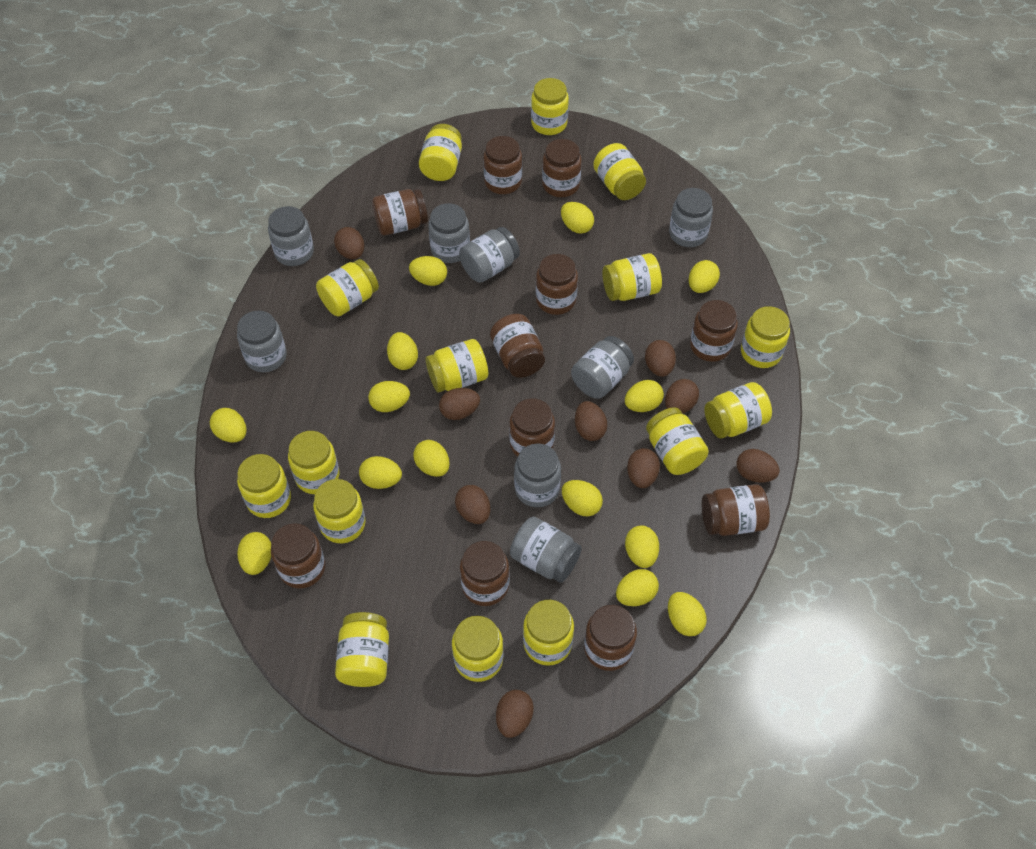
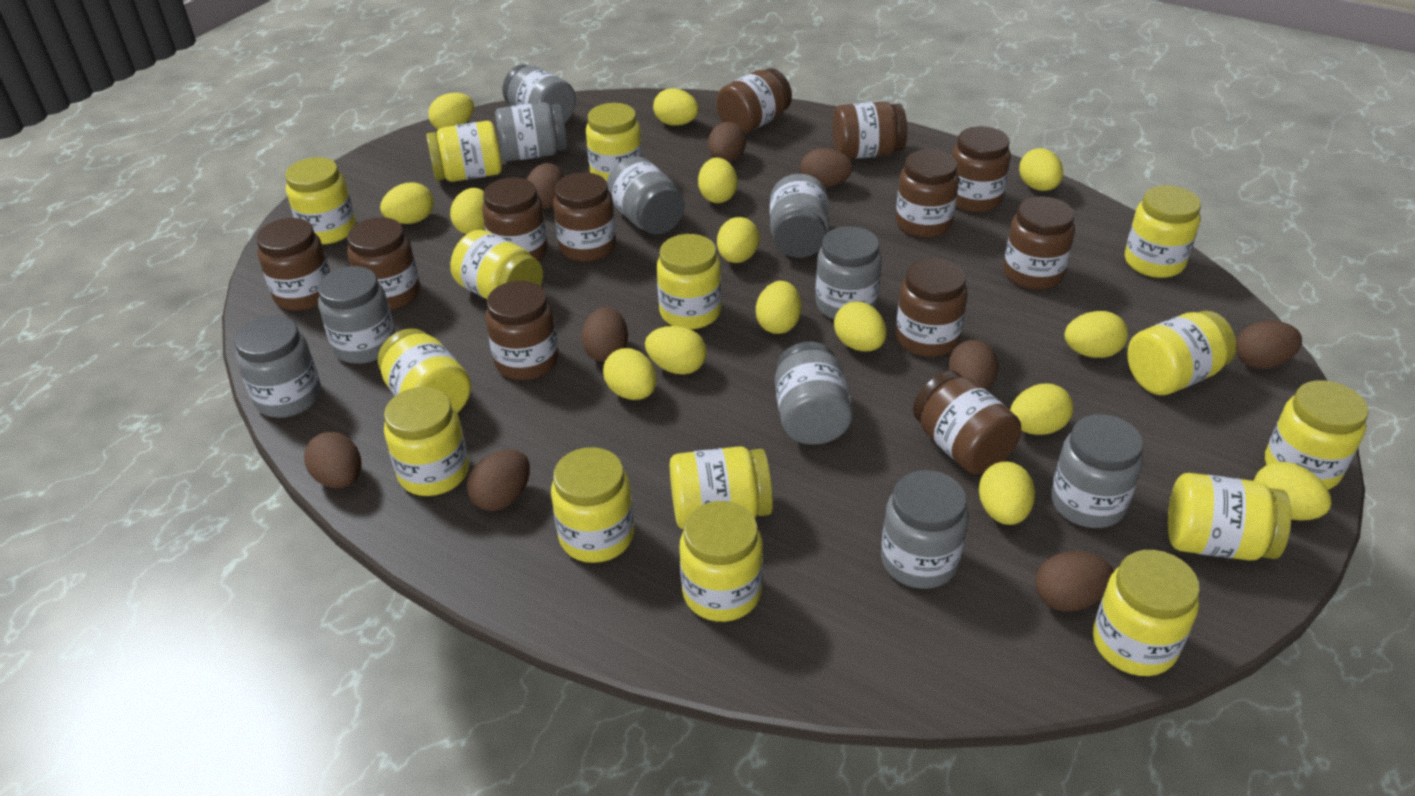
brown jar: [271,523,325,589] [372,189,428,236] [460,541,510,606] [484,136,522,194] [490,314,545,378] [509,398,555,457] [536,254,578,315] [542,139,582,197] [584,605,637,671] [690,300,738,362] [702,484,770,536] = 11 -> [256,218,331,311] [347,217,420,310] [482,177,548,261] [485,281,559,380] [553,172,616,262] [717,68,792,134] [832,101,907,159] [896,149,959,238] [896,258,968,357] [913,370,1021,474] [952,126,1011,213] [1003,197,1075,290] = 12
grey jar: [237,311,287,372] [268,206,314,266] [428,203,470,263] [459,227,520,283] [510,517,582,583] [514,443,561,507] [571,336,634,399] [669,188,713,247] = 8 -> [234,316,321,418] [318,266,396,364] [495,102,567,161] [502,64,576,123] [607,156,685,235] [770,174,829,258] [775,342,853,445] [815,226,882,319] [881,470,968,589] [1051,414,1143,528] = 10
yellow egg: [210,408,247,442] [237,532,271,575] [359,456,402,489] [368,381,410,412] [387,332,418,370] [409,256,447,286] [413,440,450,477] [561,202,594,234] [562,480,603,517] [616,569,659,606] [625,380,664,412] [625,525,659,568] [668,592,707,636] [689,260,720,293] = 14 -> [380,183,434,224] [428,93,474,129] [450,188,485,234] [603,348,657,400] [645,326,707,374] [653,88,699,126] [698,158,737,203] [717,217,760,263] [756,281,801,334] [834,301,887,351] [979,462,1035,525] [1010,384,1073,435] [1019,148,1063,191] [1064,311,1128,358] [1254,462,1332,521] = 15

